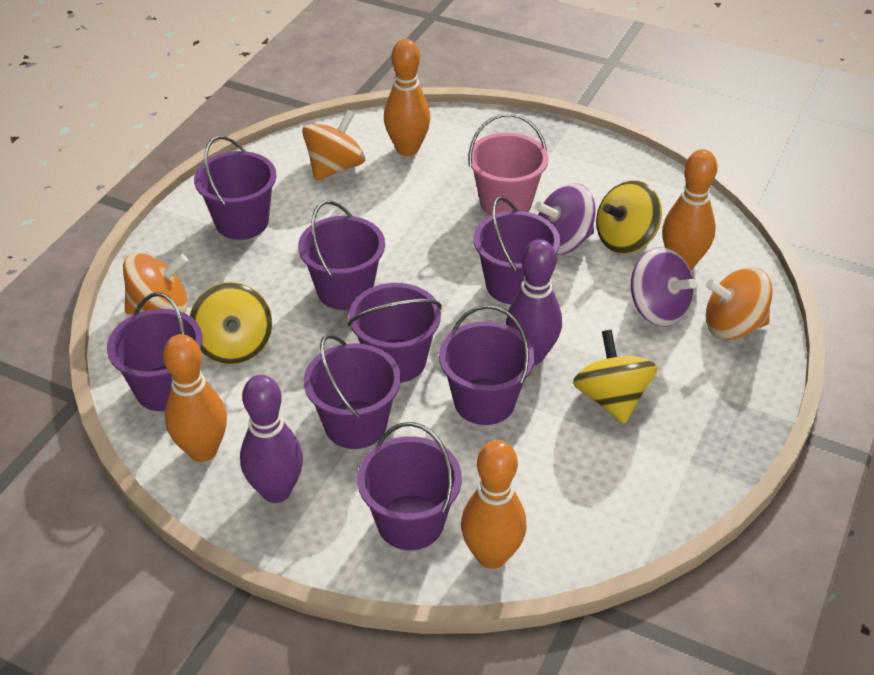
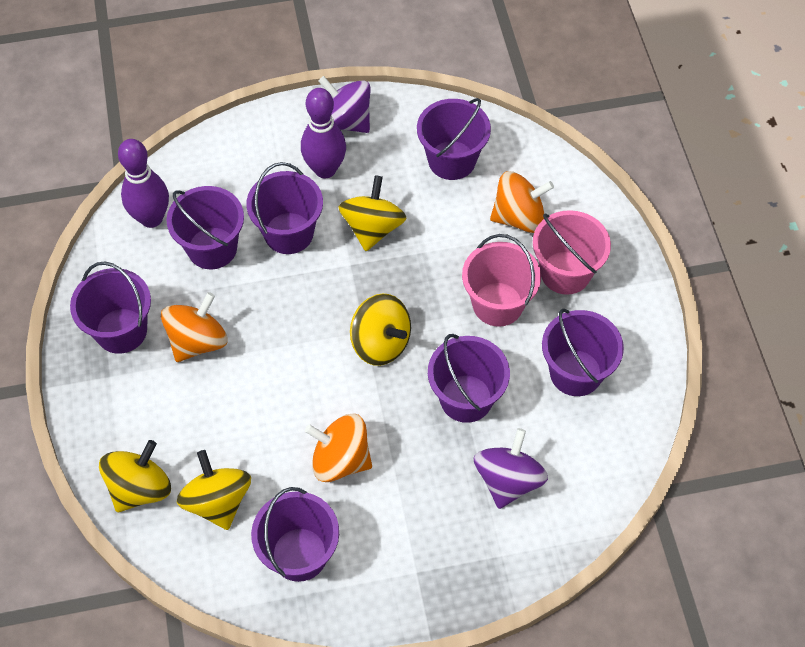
orange bowling pin: [163,334,227,462] [384,39,431,156] [461,440,527,569] [662,149,717,270] = 4 -> none = 0
pink bucket: [468,113,549,216] = 1 -> [462,234,541,327] [533,210,611,295] = 2
purple bucket: [107,292,203,411] [194,136,276,240] [298,201,385,310] [304,334,401,449] [348,283,442,383] [357,422,462,550] [439,305,534,425] [474,197,560,304] = 8 -> [70,261,151,354] [166,186,244,269] [246,162,323,254] [251,487,339,582] [417,98,491,180] [428,334,510,423] [542,309,624,396] = 7
yellow spinning top: [190,282,272,364] [573,330,658,424] [596,180,662,254] = 3 -> [99,440,171,512] [177,450,251,530] [338,175,406,251] [350,293,411,366] = 4

